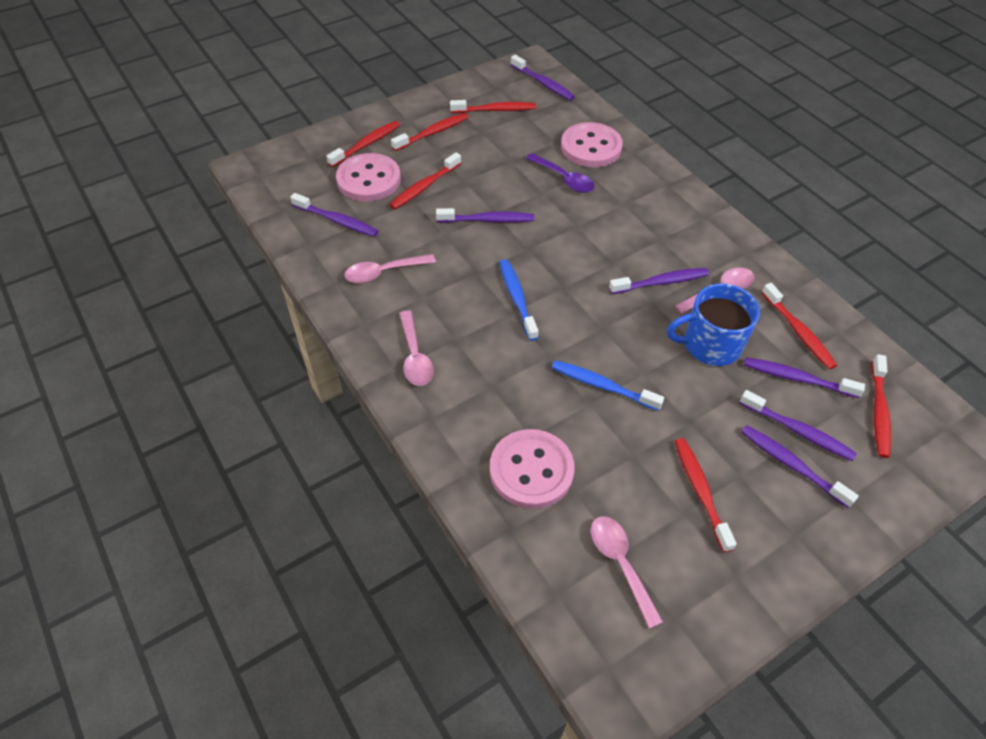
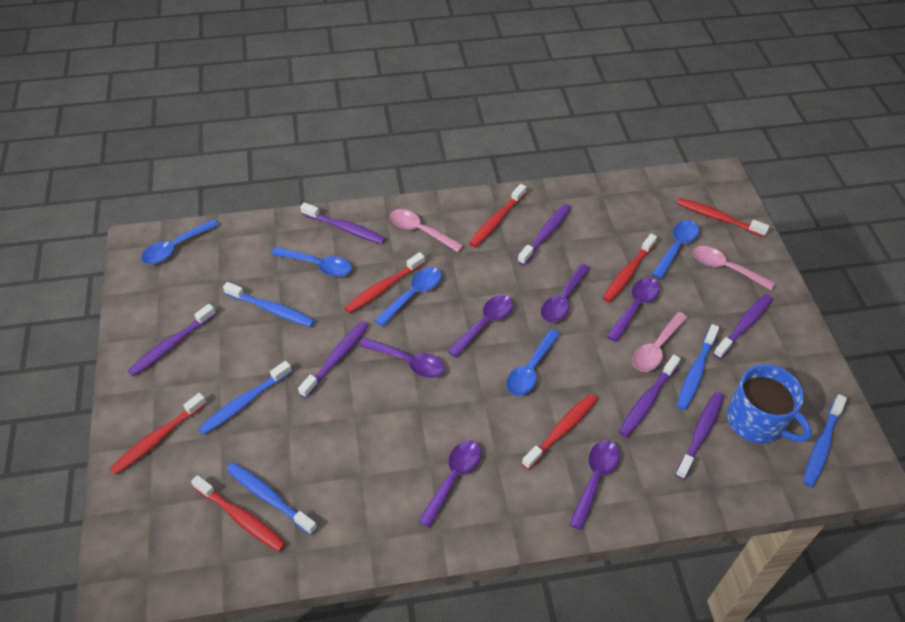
blue spoon: none = 0 -> [141,219,219,264] [272,247,352,277] [374,267,441,327] [506,329,560,396] [652,220,699,279] = 5
blue toothbrush: [499,259,539,341] [552,360,664,411] = 2 -> [198,361,292,435] [223,282,315,327] [226,462,317,535] [677,324,719,410] [803,394,847,487] = 5
pink button: [336,153,401,201] [490,429,575,509] [561,122,623,167] = 3 -> none = 0
pink spoon: [345,254,436,283] [399,310,434,386] [590,516,663,629] [675,268,755,314] = 4 -> [390,209,463,252] [632,312,688,372] [693,246,775,290] = 3
purple spoon: [526,153,594,193] = 1 -> [359,337,445,378] [418,441,481,528] [448,295,513,358] [541,264,591,323] [569,440,620,530] [607,278,660,342] = 6

